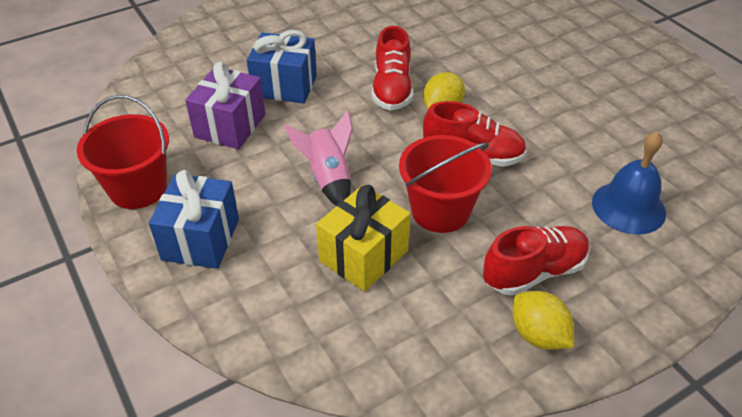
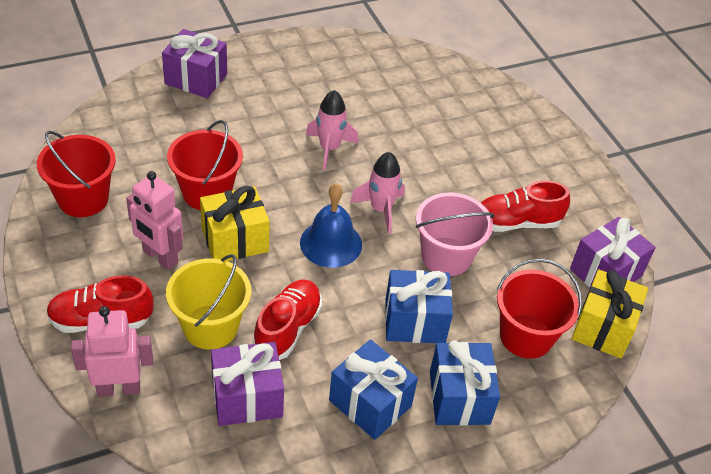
blue gift: [149,170,239,269] [247,30,317,104] = 2 -> [329,340,418,440] [385,270,453,343] [430,340,500,426] = 3
pink bucket: none = 0 -> [416,192,495,276] = 1
pink robot: none = 0 -> [71,306,153,397] [126,171,183,270] = 2
pink rocket: [284,110,353,205] = 1 -> [306,90,359,170] [350,152,405,234] = 2
purple gift: [185,62,265,149] = 1 -> [162,29,227,98] [211,342,284,426] [570,217,656,288] = 3
red bucket: [77,95,169,209] [399,135,492,233] = 2 -> [37,131,116,217] [167,120,243,210] [497,259,582,359] = 3
yellow bucket: none = 0 -> [166,254,251,350] = 1
yellow gift: [316,185,410,292] = 1 -> [200,186,270,261] [572,269,648,358] = 2
yellow lemon: [423,72,465,109] [513,291,574,350] = 2 -> none = 0

